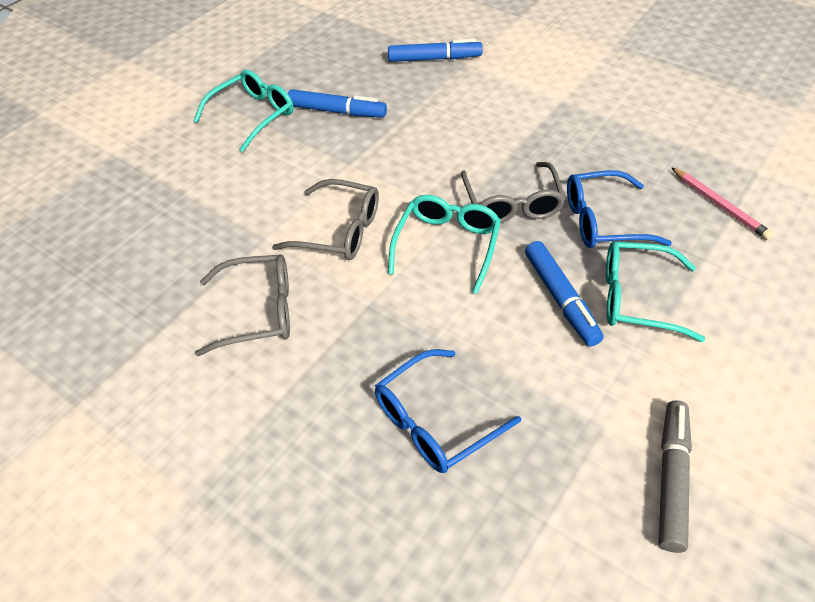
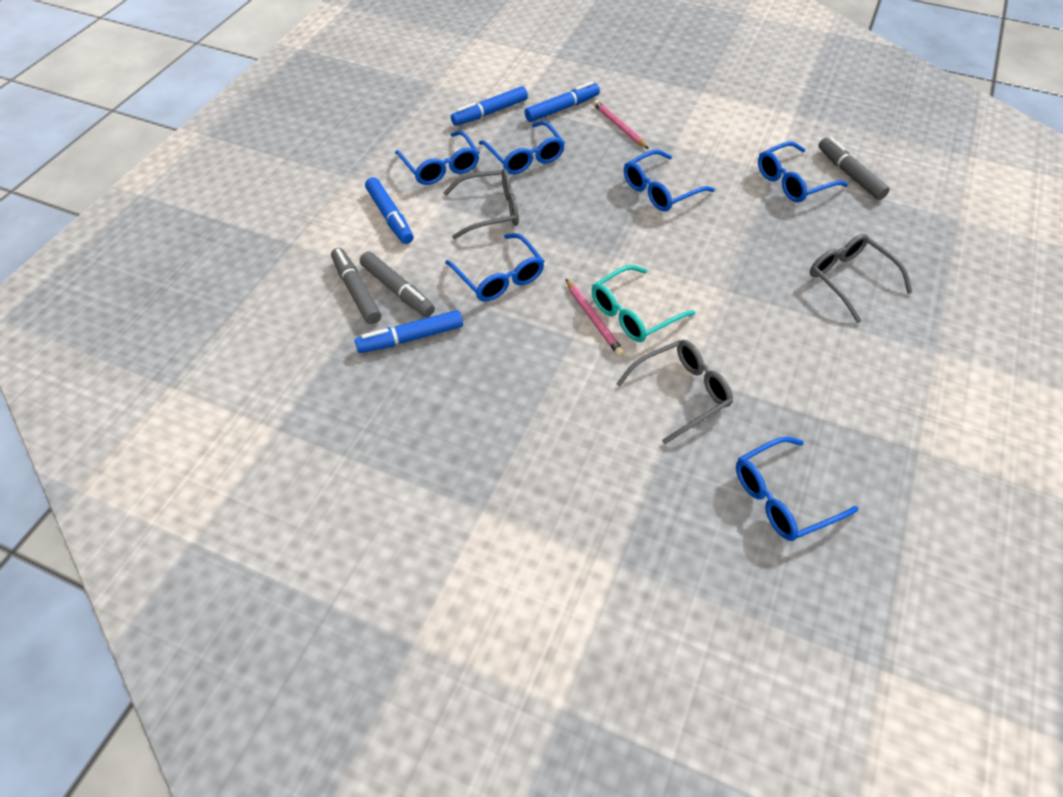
blue glasses: [375,349,521,473] [567,170,672,248] = 2 -> [395,130,479,185] [445,233,544,302] [479,121,565,174] [624,150,715,212] [736,437,859,541] [758,142,848,202] = 6
blue marker: [288,89,387,117] [388,39,483,62] [525,241,604,347] = 3 -> [355,310,463,353] [365,177,413,244] [451,86,528,126] [525,82,600,122] = 4
grey marker: [659,400,692,553] = 1 -> [331,248,381,324] [360,252,435,317] [818,137,890,200] = 3
pink pencil: [671,167,773,240] = 1 -> [566,279,624,356] [593,100,649,149] = 2
turquoise glasses: [193,70,294,152] [388,195,501,294] [606,241,705,342] = 3 -> [592,265,696,342] = 1

